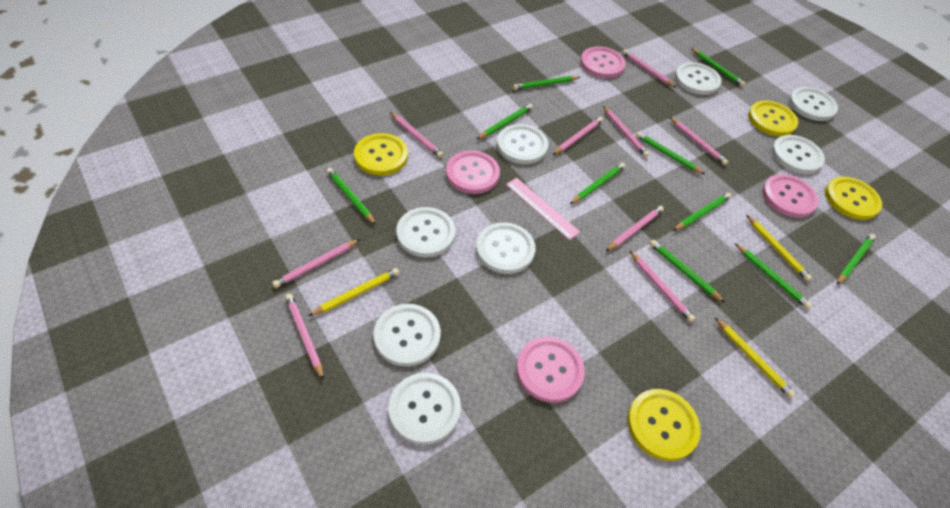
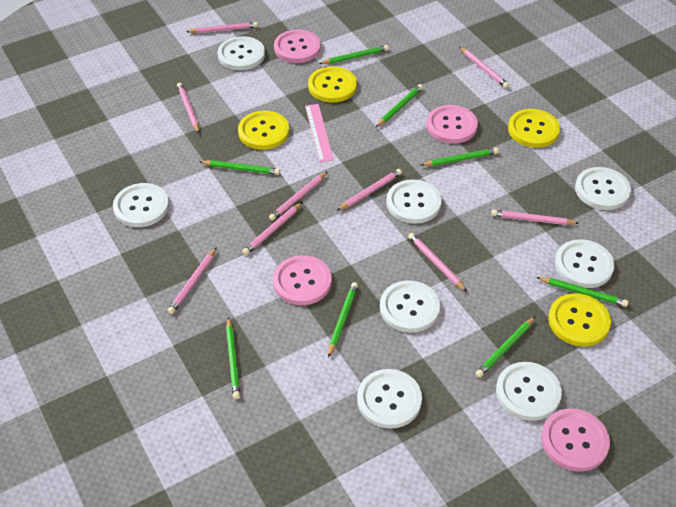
green pencil: [326,168,376,225] [477,104,533,139] [513,76,580,90] [570,163,625,204] [636,132,705,174] [650,240,725,303] [673,193,731,231] [691,48,745,87] [735,243,812,309] [837,234,876,285] = 10 -> [199,160,280,175] [226,317,240,399] [319,45,389,64] [328,282,358,358] [376,84,423,127] [420,148,498,166] [475,316,536,378] [536,277,628,307] = 8
yellow pencil: [308,268,399,316] [715,317,795,398] [747,215,812,281] = 3 -> none = 0

